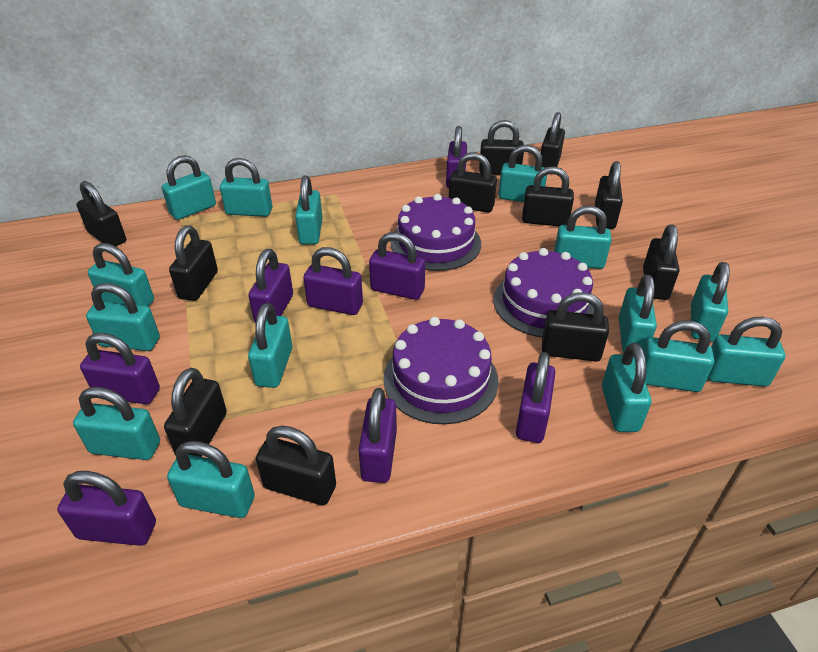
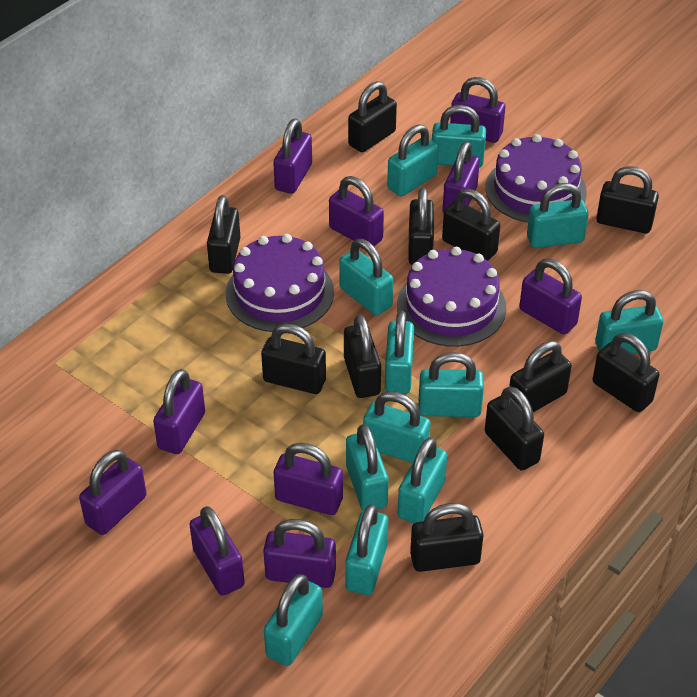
purple padlock: [57,471,156,546] [80,333,160,404] [249,249,293,324] [303,247,363,315] [358,388,397,483] [369,232,425,300] [446,126,467,188] [516,352,556,443] = 8 -> [79,450,147,535] [153,369,205,454] [189,506,245,595] [263,519,336,588] [273,119,312,194] [274,443,343,515] [329,176,384,247] [443,142,480,213] [450,77,505,143] [519,259,582,335] = 10
turquoise padlock: [73,387,160,460] [86,283,160,351] [88,243,154,306] [162,155,216,220] [167,441,255,518] [220,158,272,217] [248,303,292,388] [295,175,323,245] [498,145,547,202] [554,206,612,269] [602,343,651,432] [619,275,657,353] [643,321,714,392] [691,262,730,342] [707,317,786,387] = 15 -> [264,574,323,666] [339,239,393,316] [345,504,388,595] [346,424,389,510] [363,391,431,463] [385,311,414,394] [387,124,439,197] [398,437,447,523] [419,352,484,417] [432,105,486,167] [527,183,589,248] [595,290,663,354] = 12

